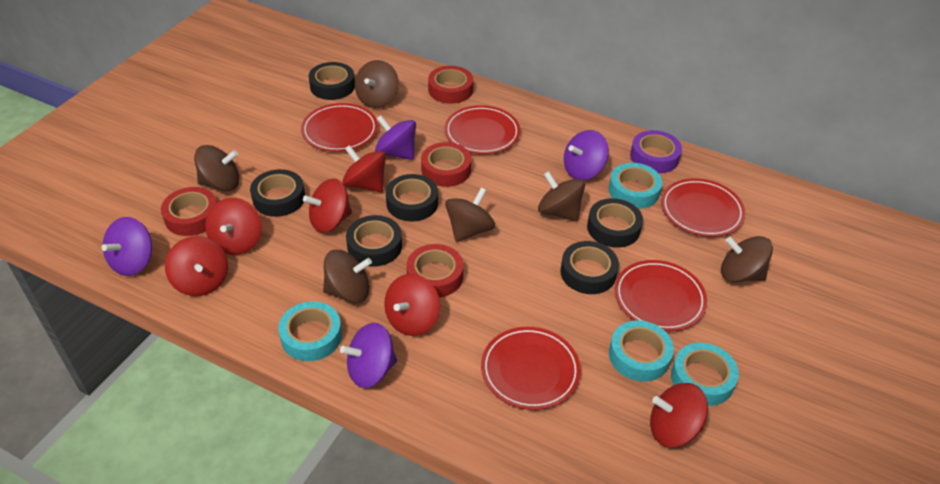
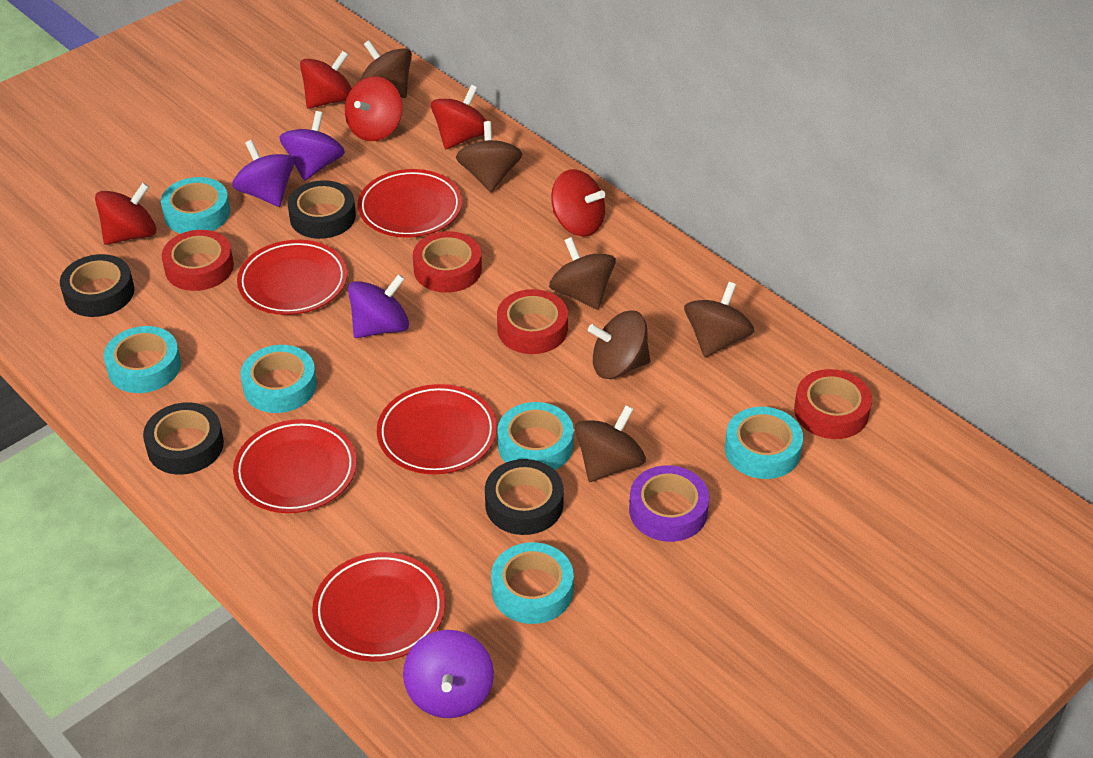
black tape: [250,169,305,217] [308,62,355,100] [346,215,402,267] [386,174,438,222] [560,241,619,294] [587,198,643,248] = 6 -> [60,254,134,317] [143,402,224,475] [288,180,356,239] [485,459,564,535] = 4
red spinning top: [165,236,228,296] [205,198,262,255] [303,178,352,233] [342,145,386,192] [384,274,440,336] [650,383,708,447] = 6 -> [95,183,156,245] [300,51,352,109] [345,76,402,141] [431,85,486,150] [551,169,605,237] = 5
turquoise tape: [278,301,342,361] [609,163,662,209] [609,320,674,382] [671,343,739,406] = 4 -> [104,326,181,393] [161,177,230,234] [240,345,317,413] [491,542,574,624] [498,402,574,470] [725,407,803,479] = 6

